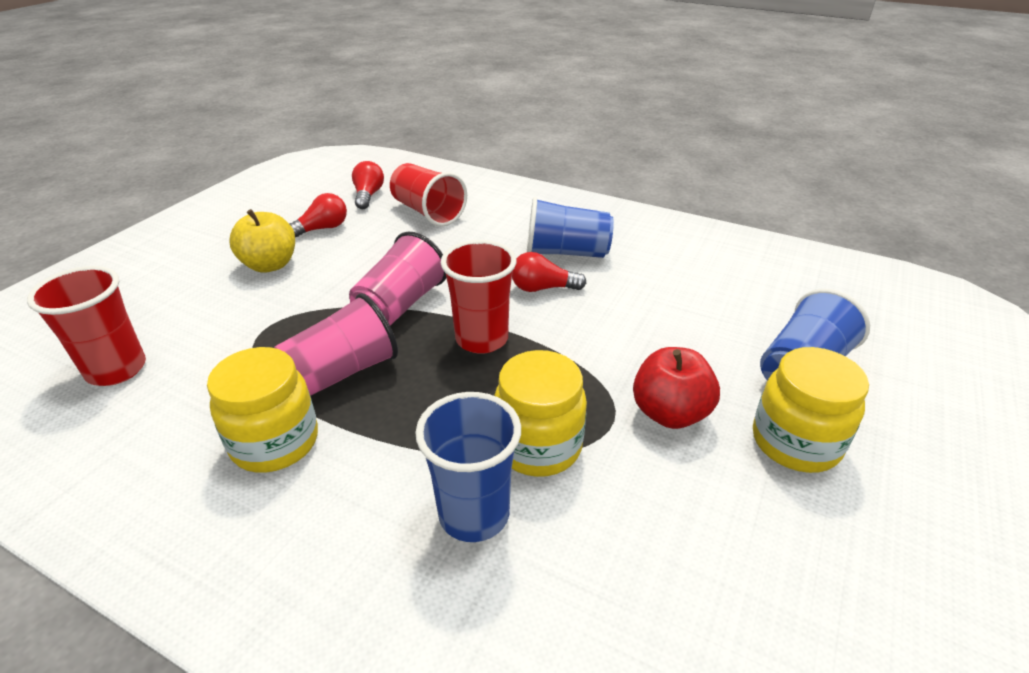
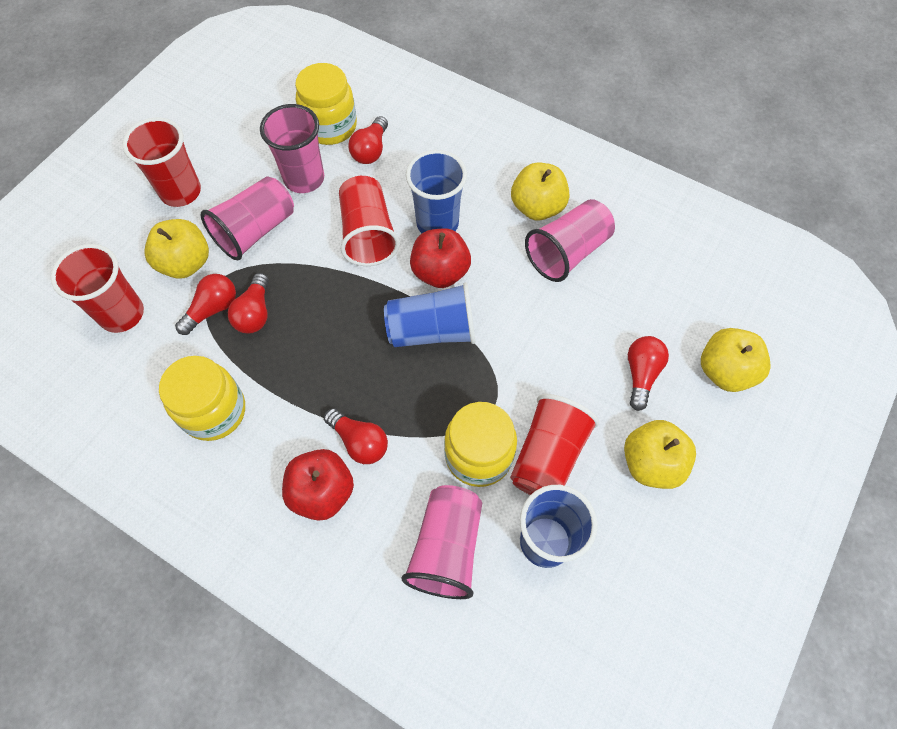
pink cup: [274,293,398,396] [349,232,446,326] = 2 -> [200,176,294,260] [260,104,324,193] [402,485,482,599] [525,199,615,282] = 4
red apple: [633,347,720,429] = 1 -> [282,449,354,521] [410,228,471,288] = 2
red cup: [27,266,146,386] [390,163,467,227] [441,240,517,354] = 3 -> [51,244,144,333] [123,117,201,207] [339,176,400,266] [510,394,599,495] = 4
red light bulb: [290,193,347,237] [352,161,384,209] [512,252,586,292] = 3 -> [175,274,236,335] [228,273,269,333] [324,408,388,464] [348,116,388,164] [628,336,669,411] = 5
yellow apple: [229,209,295,273] = 1 -> [144,219,209,279] [511,162,569,220] [624,420,696,489] [701,328,770,392] = 4

